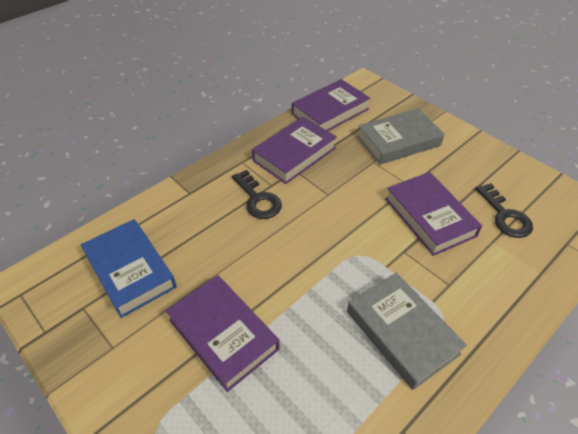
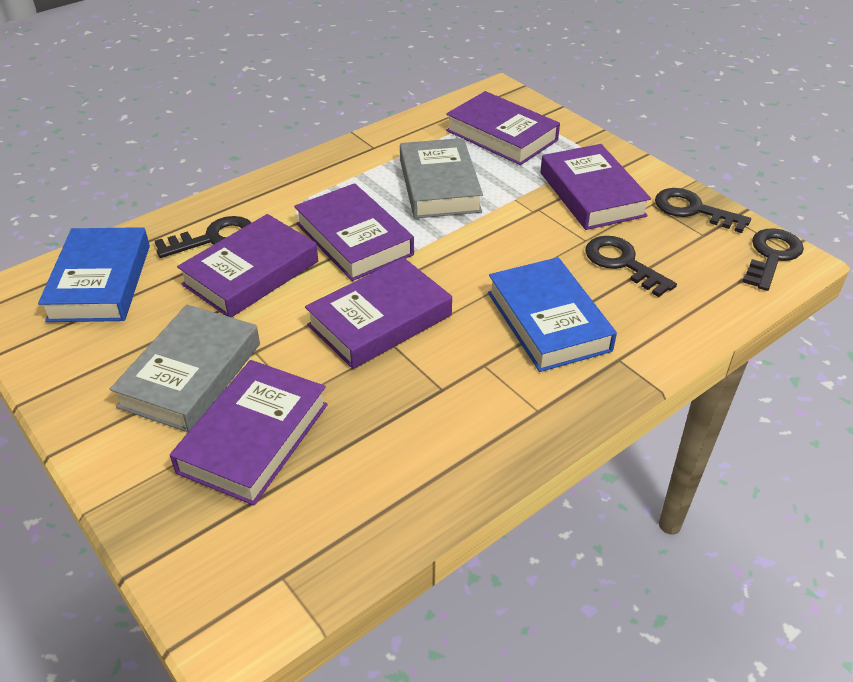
black key: [232,170,282,219] [475,183,533,238] = 2 -> [155,216,252,258] [585,236,677,297] [655,188,751,233] [742,228,804,291] = 4
blue book: [81,219,177,318] = 1 -> [38,227,150,322] [488,257,617,372] = 2
purple book: [166,275,280,392] [252,117,337,184] [292,79,371,131] [385,172,482,256] = 4 -> [170,360,328,506] [177,214,318,318] [294,183,414,281] [305,257,452,369] [446,91,560,165] [540,144,651,230] = 6

